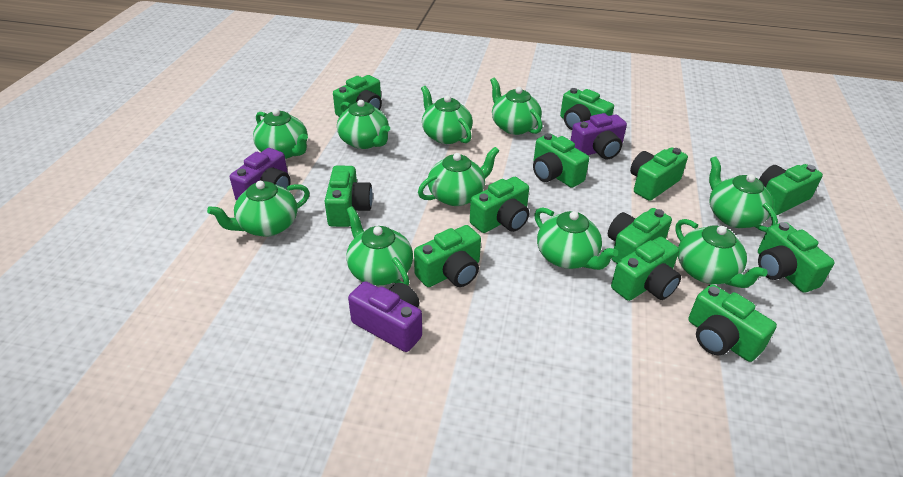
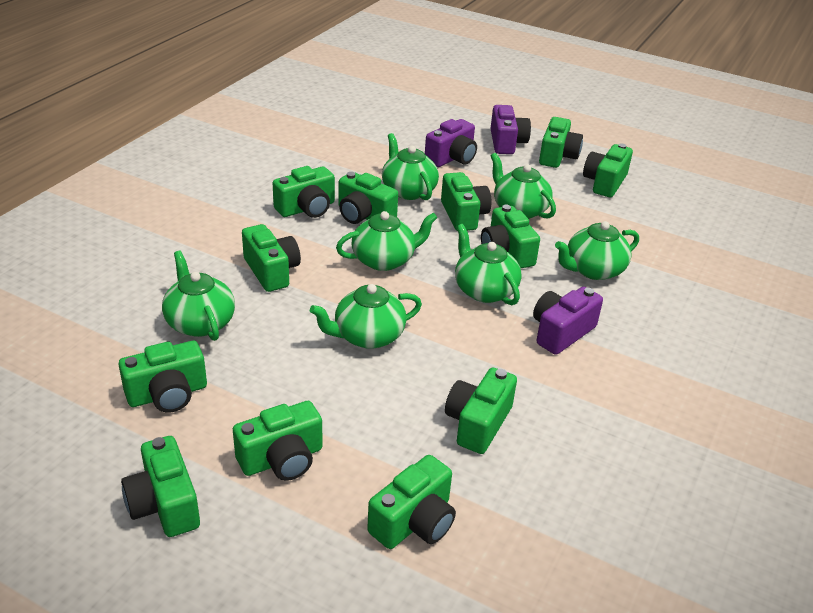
green teapot: [207,181,310,236] [253,109,308,159] [337,100,390,149] [346,206,413,286] [418,147,499,206] [421,86,473,144] [490,78,543,135] [534,207,618,270] [675,219,768,288] [709,156,778,232] = 10 -> [162,251,235,341] [310,284,422,349] [336,211,438,271] [382,133,439,200] [455,224,521,305] [491,153,556,219] [555,221,639,280] = 7

